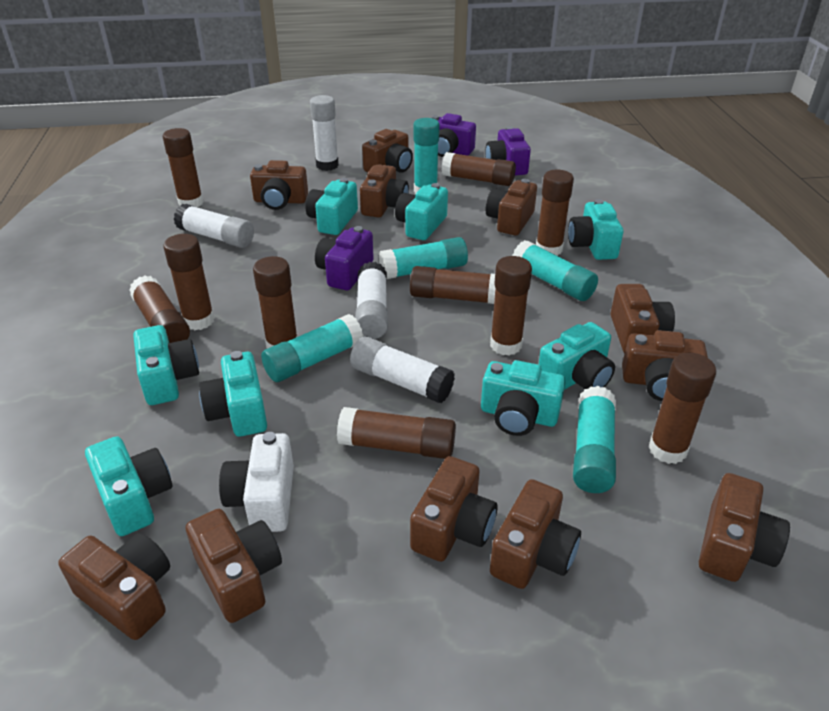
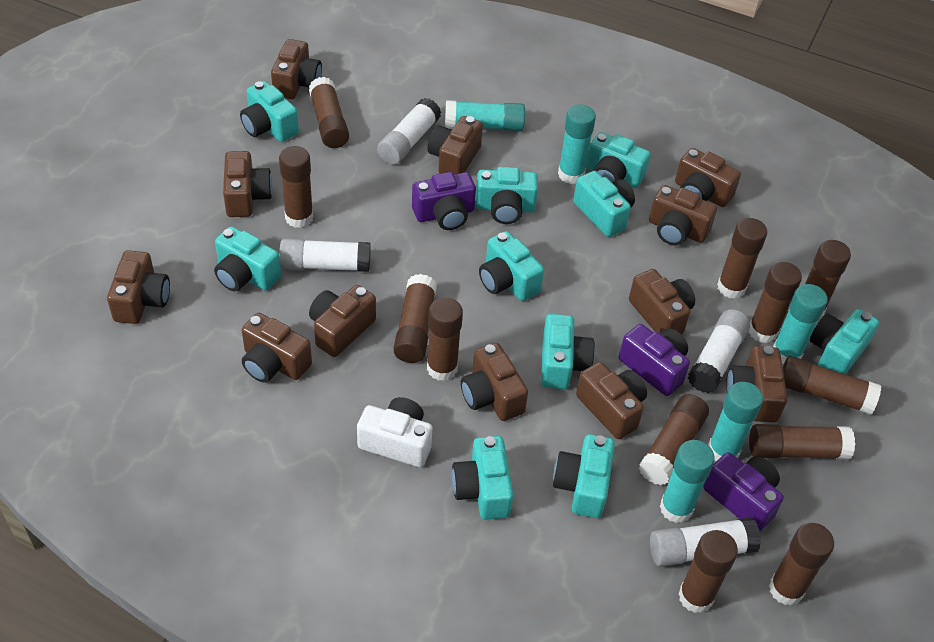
brown camera: [58,533,170,640] [186,509,282,623] [250,160,308,210] [360,164,409,217] [362,129,413,173] [410,456,497,562] [486,179,537,235] [490,479,581,589] [611,284,675,353] [622,330,708,401] [699,473,790,582] = 11 -> [107,250,170,324] [223,151,273,217] [242,313,312,382] [271,39,322,99] [309,285,376,357] [428,116,483,174] [461,343,528,421] [576,362,647,439] [629,269,695,335] [649,185,717,246] [675,148,741,207] [726,346,788,423] = 12
brown glue stick: [129,275,190,343] [162,128,203,207] [163,234,215,330] [253,256,298,349] [337,407,456,459] [410,266,495,304] [442,152,516,186] [490,256,532,356] [536,169,574,256] [649,353,716,464] = 10 -> [279,146,314,228] [309,77,349,148] [393,274,437,363] [427,297,463,381] [639,394,709,485] [678,530,738,613] [717,218,767,299] [749,262,802,344] [749,424,855,459] [769,523,834,606] [783,356,881,415] [805,240,851,319] = 12
turquoise camera: [85,436,172,536] [133,325,199,405] [199,351,267,437] [305,178,358,235] [395,183,448,240] [481,360,565,436] [538,322,615,390] [568,199,623,260] = 8 -> [214,226,281,291] [240,81,299,142] [452,436,514,520] [476,167,538,224] [479,231,544,301] [541,314,595,389] [553,434,615,518] [573,171,635,237] [586,132,651,188] [810,309,879,374] = 10

